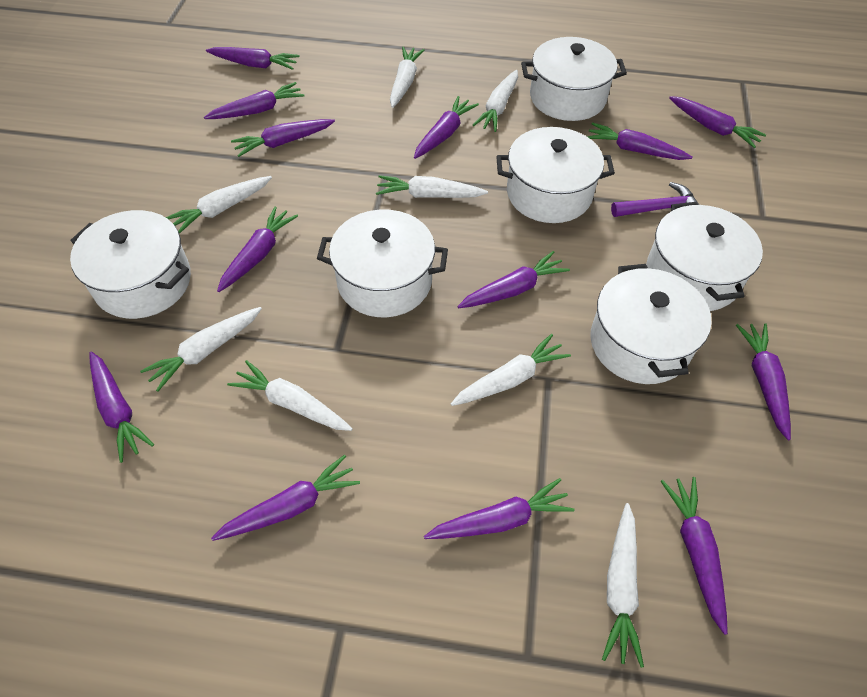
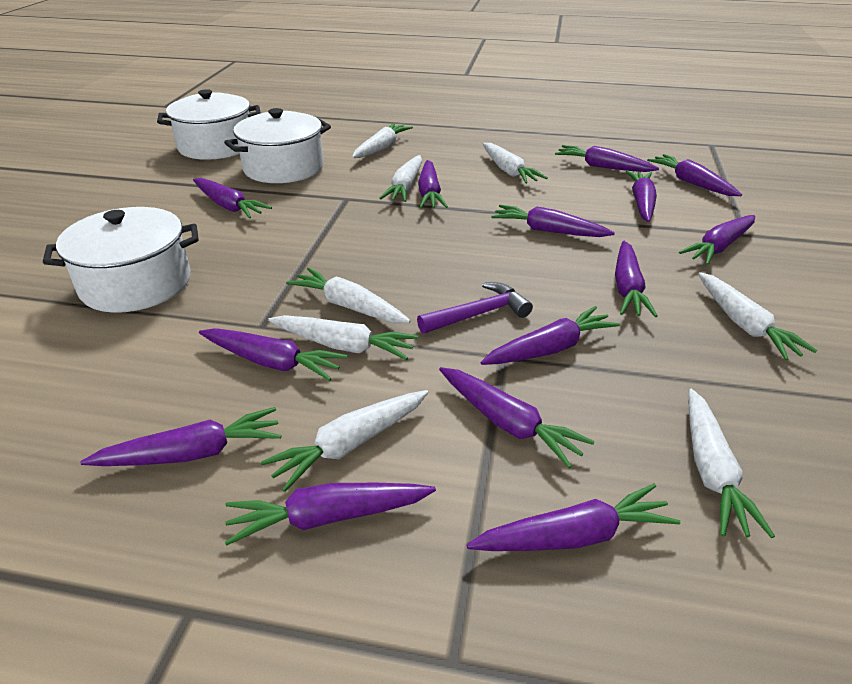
purple carrot: [89,351,154,463] [204,82,304,119] [206,47,300,70] [211,455,360,541] [217,206,298,292] [231,119,335,157] [414,96,479,159] [424,478,574,539] [458,251,570,308] [587,122,693,160] [661,477,728,635] [669,96,766,148] [736,323,791,440] = 13 -> [80,407,281,466] [193,178,272,218] [199,328,347,381] [225,483,436,546] [418,160,448,209] [439,367,595,468] [467,484,680,551] [481,306,620,365] [491,205,615,237] [555,145,659,172] [615,241,658,317] [625,170,657,222] [647,154,742,196] [679,215,755,265] = 14
white pot: [70,210,191,319] [317,209,448,317] [496,127,615,223] [521,37,627,121] [590,264,711,384] [646,202,763,311] = 6 -> [43,207,199,313] [157,89,260,160] [224,108,331,183] = 3

